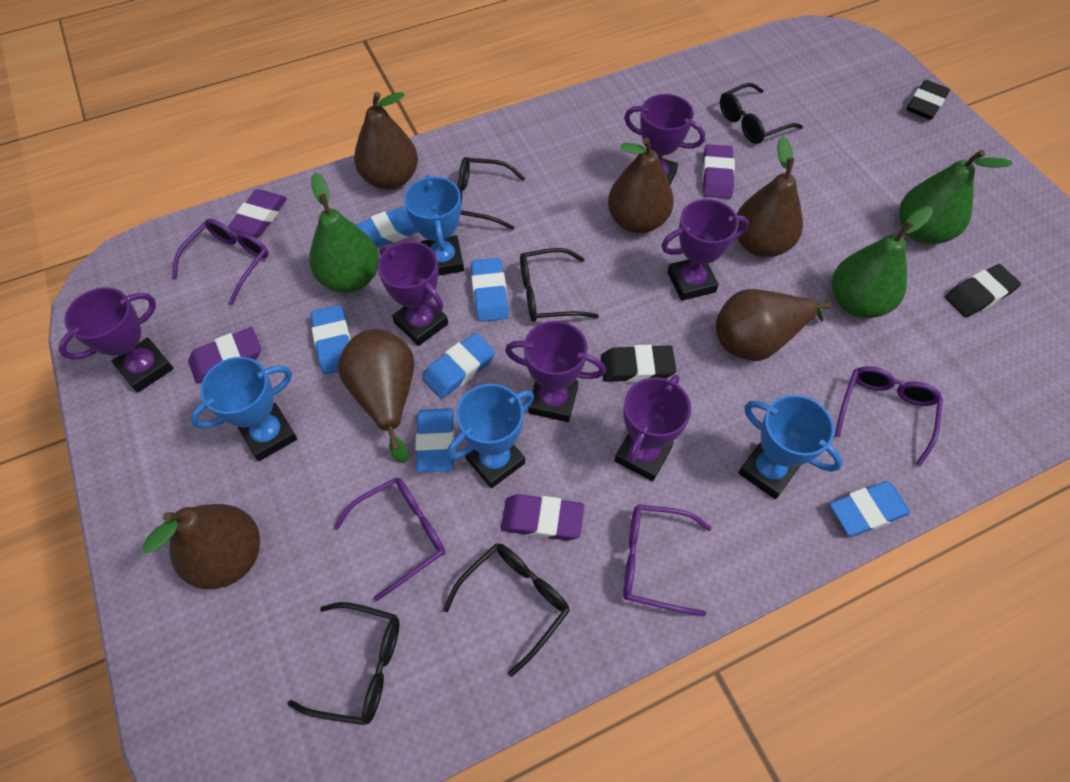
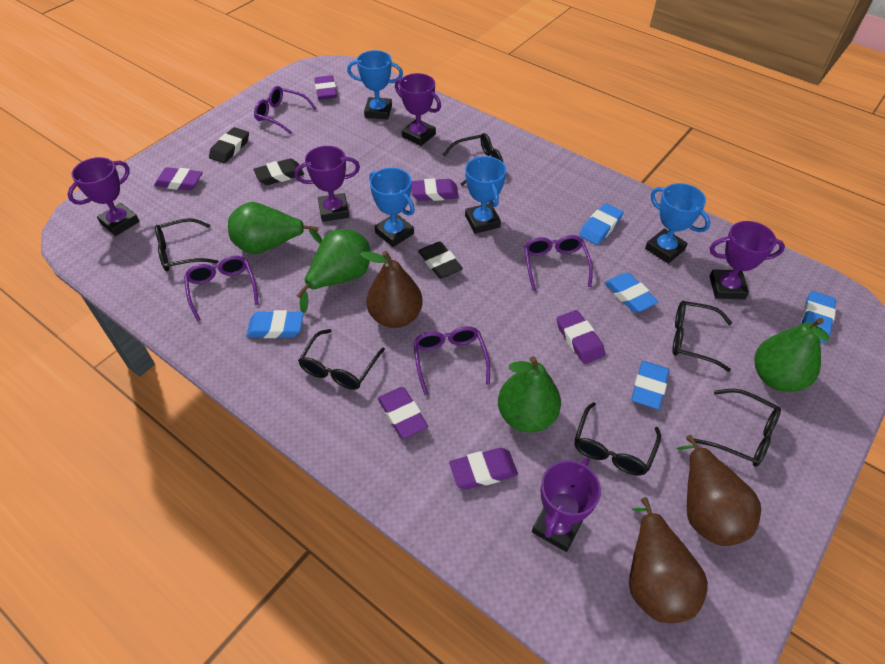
black glasses: [288,602,399,725] [443,544,569,677] [457,157,525,230] [520,248,599,322] [720,83,803,144] = 5 -> [155,218,219,271] [298,329,385,390] [443,133,503,186] [574,402,661,476] [672,301,732,372] [694,389,781,467] = 6
blue eraser: [311,305,351,375] [355,206,418,248] [415,408,455,472] [422,333,495,399] [471,258,509,322] [830,481,910,536] = 6 -> [247,310,304,338] [579,203,624,245] [605,273,658,312] [631,361,669,409] [801,291,836,343] = 5
brown pear: [142,504,260,589] [338,329,414,463] [354,92,418,190] [608,138,674,233] [716,289,832,361] [737,137,803,257] = 6 -> [360,251,423,328] [629,497,708,623] [676,435,761,546] = 3
green pear: [309,173,379,293] [832,207,933,318] [899,150,1013,244] = 3 -> [228,202,322,254] [297,229,371,313] [498,356,561,432] [755,318,829,392] = 4
purple eraser: [188,327,261,384] [228,189,287,236] [501,494,584,541] [702,144,735,199] = 4 -> [154,167,203,191] [315,75,337,100] [378,387,428,439] [411,178,459,201] [449,448,518,489] [556,310,605,364] = 6
purple trophy: [58,288,174,392] [377,241,448,346] [505,321,606,422] [615,375,692,481] [624,94,705,185] [661,199,749,301] = 6 -> [67,157,139,236] [294,146,360,222] [395,73,441,146] [532,457,601,552] [709,221,785,300] = 5

